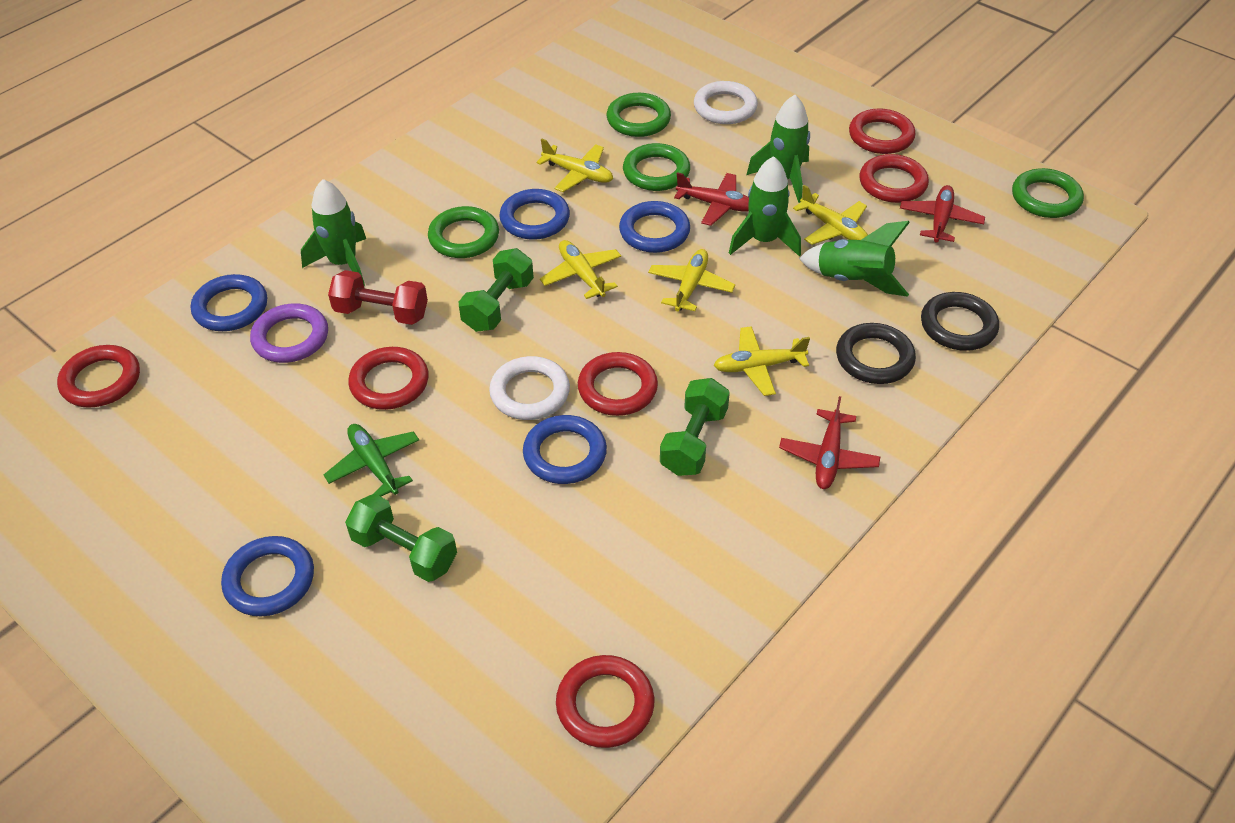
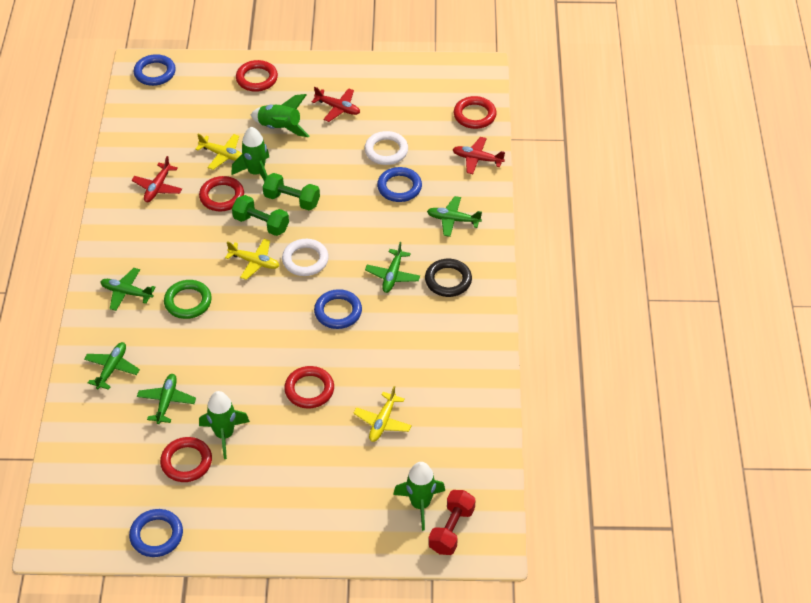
black ring: [836,323,916,384] [921,292,999,351] = 2 -> [425,259,472,297] = 1
blue ring: [191,274,267,331] [221,536,314,616] [499,189,570,240] [523,415,607,484] [619,201,690,253] = 5 -> [129,509,183,557] [134,54,176,86] [314,289,362,329] [377,167,422,202] = 4
green dumbbell: [345,494,457,582] [459,248,534,332] [660,378,730,476] = 3 -> [232,195,289,236] [263,173,320,210] = 2
green plane: [324,424,419,497] = 1 -> [84,342,140,390] [100,268,156,311] [137,374,196,424] [365,242,420,293] [427,196,482,237] = 5
green ring: [428,206,499,258] [606,93,671,137] [623,143,690,191] [1012,168,1084,218] = 4 -> [164,280,212,319] = 1
purple ring: [250,304,328,363] = 1 -> none = 0
red ring: [57,345,140,408] [348,347,429,410] [556,655,654,748] [578,352,658,416] [849,109,915,154] [860,154,929,203] = 6 -> [160,437,212,482] [199,176,244,211] [236,60,278,92] [284,366,334,408] [454,96,497,129] = 5
yellow plane: [536,139,613,192] [540,240,621,299] [648,249,735,311] [714,326,810,396] [793,185,868,245] = 5 -> [195,134,242,170] [225,239,279,280] [353,386,412,442] = 3

